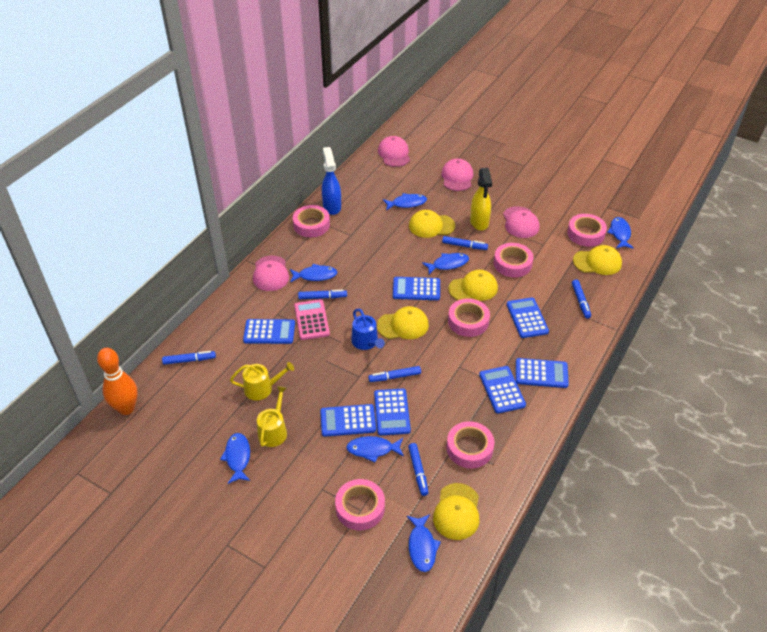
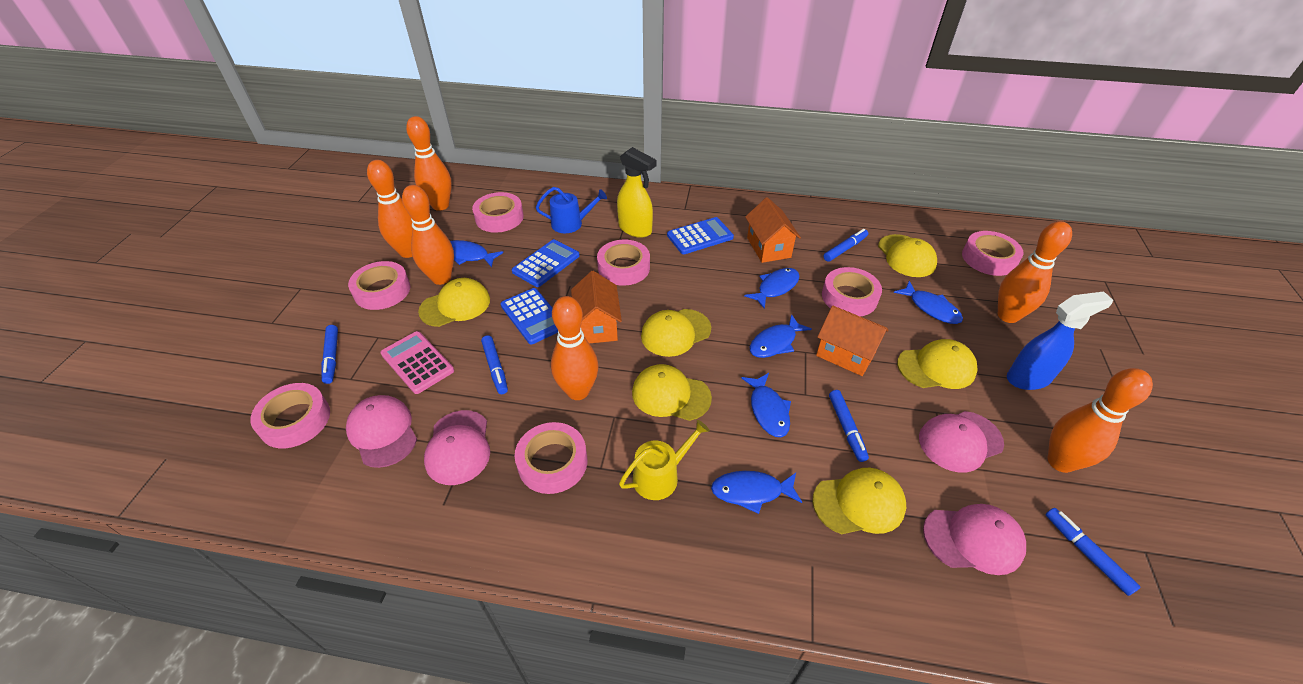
blue calculator: [243,319,295,344] [320,404,376,437] [374,389,411,435] [393,277,440,300] [479,366,526,413] [507,297,549,338] [516,358,569,388] = 7 -> [501,288,558,344] [512,239,580,287] [667,217,734,254] = 3
blue fish: [220,433,250,484] [290,264,337,283] [346,436,404,463] [383,193,427,210] [407,514,441,572] [422,253,469,274] [607,217,634,249] = 7 -> [450,240,503,267] [711,471,802,514] [741,373,791,437] [744,268,800,309] [750,314,812,358] [894,281,963,324] = 6
blue marker: [162,351,216,365] [298,290,347,299] [368,366,421,382] [408,443,429,496] [442,236,488,250] [572,279,591,319] = 6 -> [321,325,338,384] [481,335,508,394] [823,229,868,262] [829,390,869,462] [1046,508,1140,596] = 5
orange bowling pin: [97,348,138,415] = 1 -> [367,160,413,258] [402,185,454,285] [406,116,452,211] [551,296,599,400] [998,221,1072,323] [1048,368,1153,473] = 6
orange house: none = 0 -> [571,271,622,343] [745,197,801,263] [816,305,888,376] = 3
pink tape: [293,205,330,237] [335,479,385,530] [447,421,494,469] [448,298,490,337] [494,243,533,277] [567,214,607,247] = 6 -> [250,383,330,448] [348,261,410,310] [472,192,524,233] [515,422,587,494] [597,240,650,286] [822,267,882,317] [962,231,1023,276] = 7
yellow cap: [377,306,429,339] [409,210,455,238] [433,483,479,540] [448,270,498,301] [573,245,622,275] = 5 -> [418,278,490,327] [632,364,712,421] [641,309,711,357] [813,468,906,534] [878,234,937,277] [897,339,978,389] = 6
yellow watering can: [230,362,294,400] [257,386,287,447] = 2 -> [619,420,710,500] = 1

